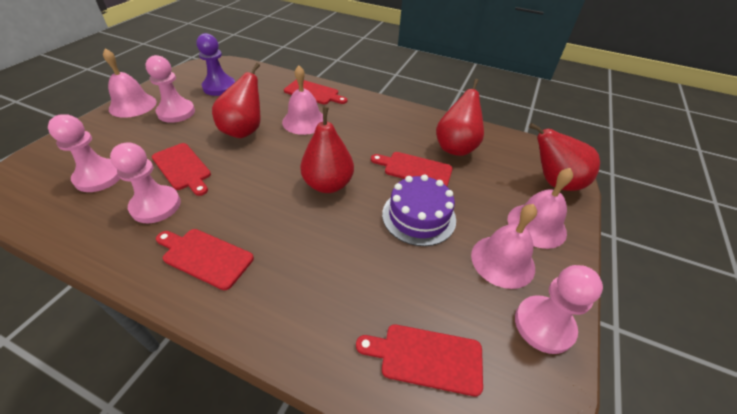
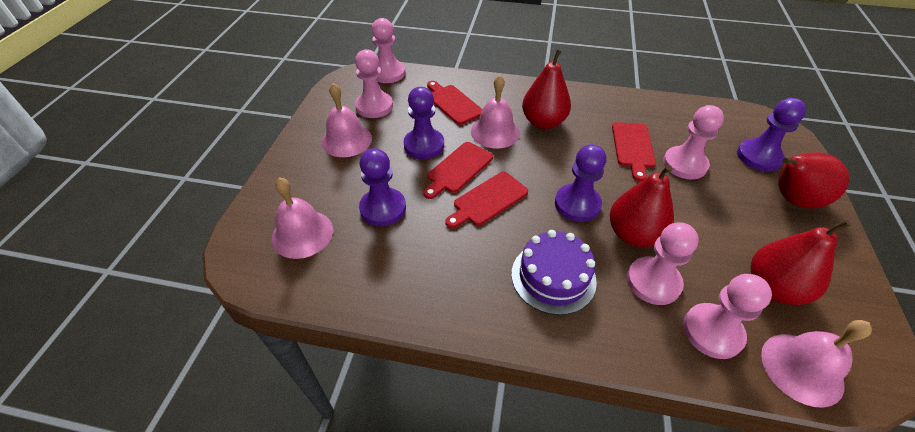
pink pawn: [48,114,120,192] [110,142,181,223] [145,55,195,123] [515,265,603,354] = 4 -> [355,49,393,118] [372,18,405,83] [627,222,699,305] [663,105,724,179] [683,274,772,359] = 5
purple pawn: [196,33,235,96] = 1 -> [359,148,406,226] [404,87,444,159] [555,144,606,222] [737,98,806,171] = 4
red cutting board: [152,143,211,196] [156,229,254,290] [284,79,347,104] [356,324,483,397] [371,152,453,186] = 5 -> [423,142,493,199] [427,81,482,125] [445,172,528,229] [612,122,656,181] = 4

